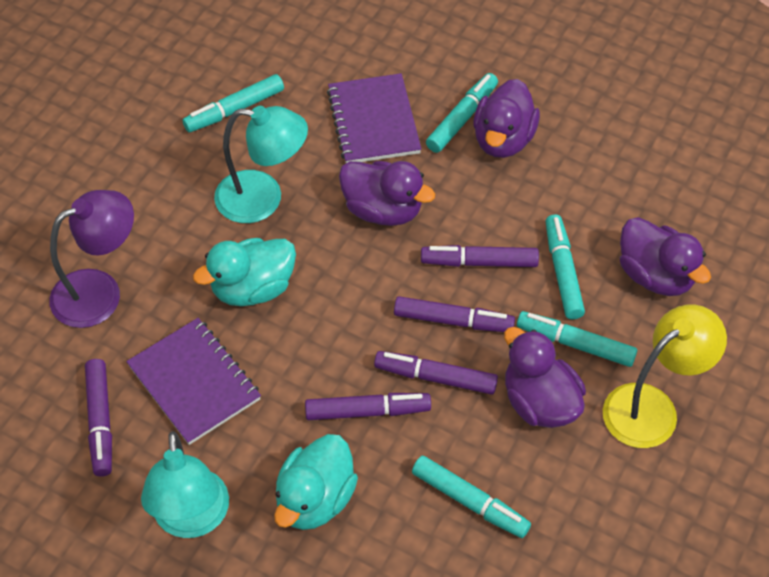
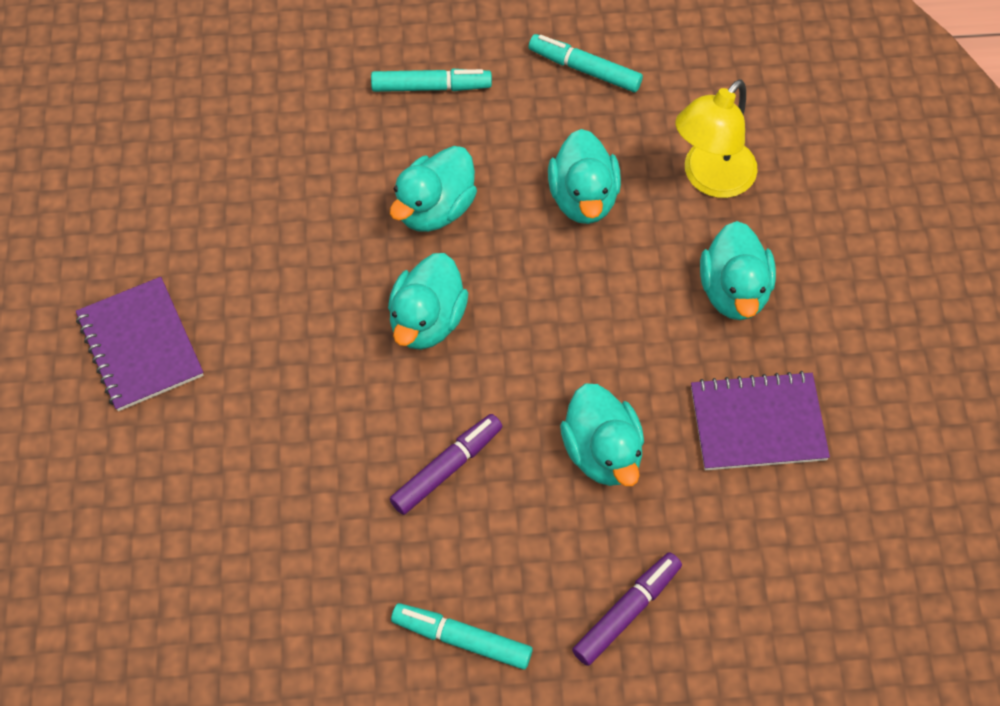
purple duck: [339,161,435,226] [473,79,540,158] [504,327,586,428] [620,217,711,296] = 4 -> none = 0
purple lamp: [49,190,134,328] = 1 -> none = 0
purple marker: [85,359,112,477] [305,393,431,420] [374,351,498,395] [394,296,515,332] [421,245,539,267] = 5 -> [390,414,503,515] [572,552,682,666] = 2
turquoise duck: [193,238,296,306] [274,434,358,530] = 2 -> [388,253,468,350] [390,146,477,232] [548,129,621,224] [560,383,644,486] [700,221,776,320] = 5
turquoise lamp: [141,431,229,538] [214,106,308,223] = 2 -> none = 0
turquoise marker: [183,74,284,132] [412,456,531,538] [426,73,498,153] [517,311,637,367] [545,214,585,319] = 5 -> [371,69,492,92] [391,603,533,670] [529,34,643,92] = 3

